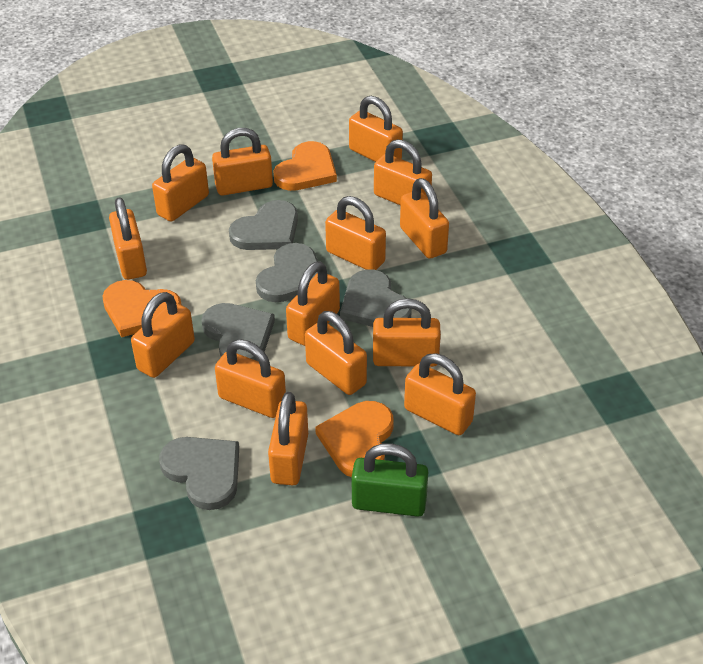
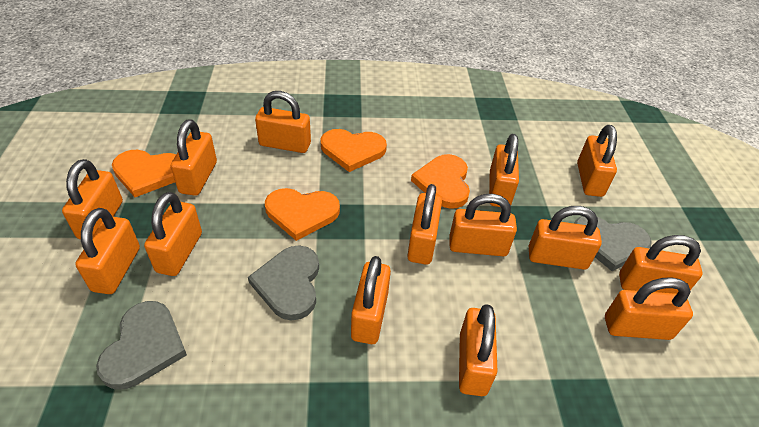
green padlock: [352,443,428,517] = 1 -> none = 0
grey heart: [159,437,239,510] [201,303,275,361] [229,200,298,250] [256,243,318,302] [340,269,412,327] = 5 -> [96,301,187,390] [248,245,319,321] [574,216,652,271] = 3
orange heart: [102,280,181,337] [273,141,337,191] [315,401,394,477] = 3 -> [112,150,176,197] [265,188,340,241] [321,129,387,172] [411,154,470,209] = 4

